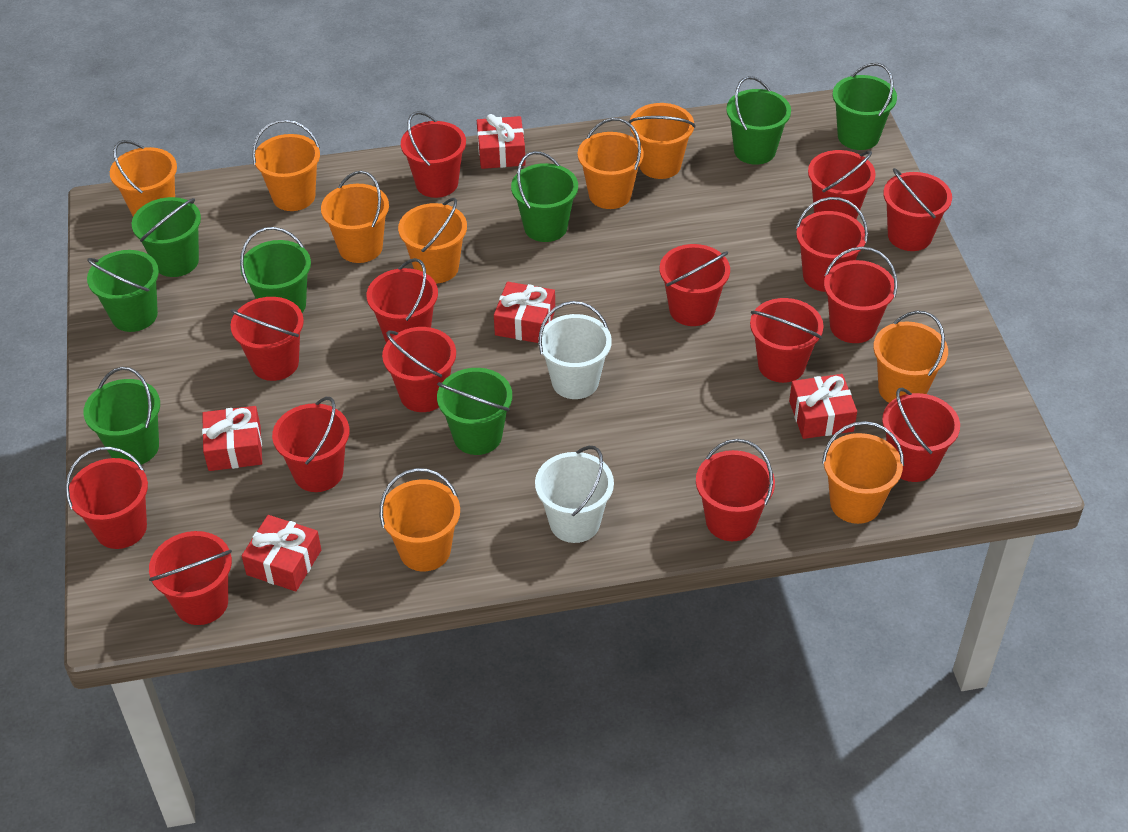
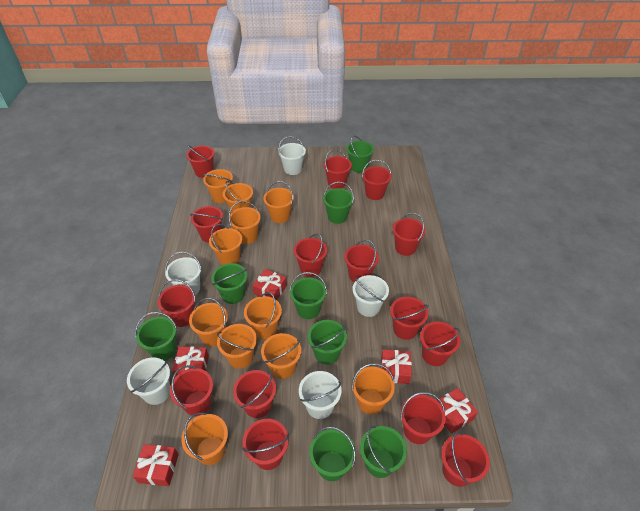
orange bucket: [110,140,177,217] [252,120,320,211] [321,171,389,263] [380,468,460,571] [398,198,467,283] [578,118,644,209] [629,103,696,179] [822,421,904,524] [873,311,948,403] = 9 -> [181,412,228,465] [189,298,228,346] [203,169,233,203] [209,224,243,265] [217,324,257,369] [223,181,253,213] [228,201,261,244] [244,292,282,339] [261,333,301,379] [263,181,294,223] [352,363,395,415] = 11
white bucket: [535,446,614,543] [538,301,612,399] = 2 -> [127,358,170,405] [165,252,202,295] [278,136,306,175] [299,371,341,419] [353,275,389,317] = 5

